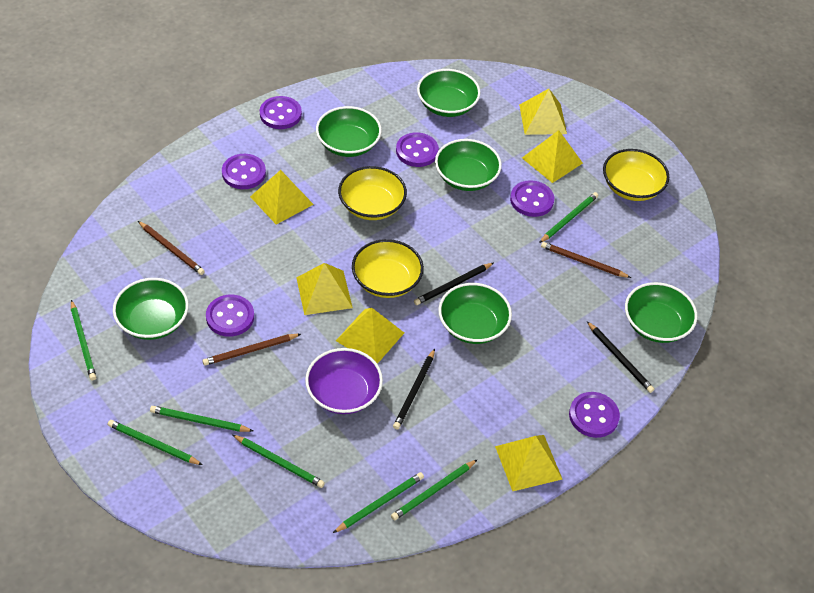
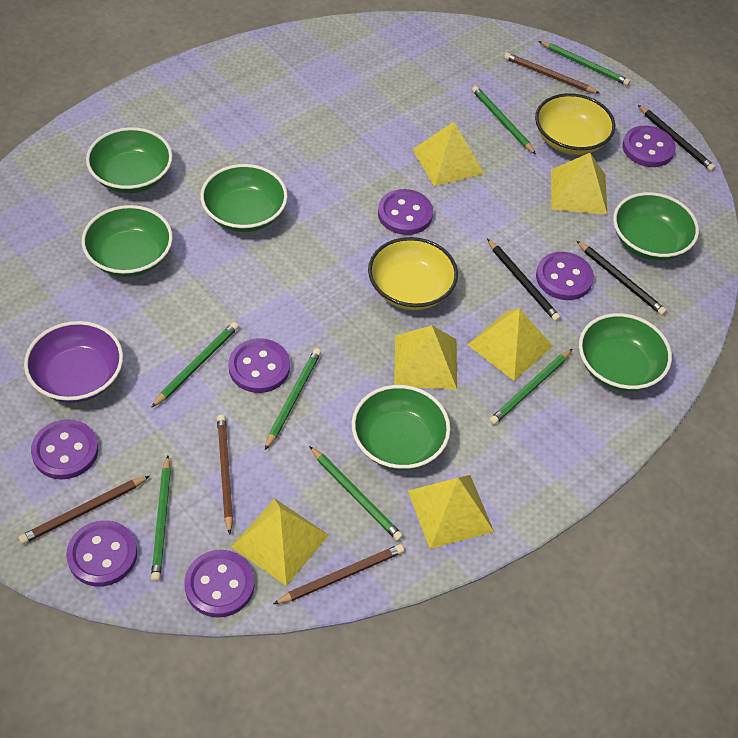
brown pencil: [138,221,205,275] [203,334,301,366] [541,242,631,278] = 3 -> [19,476,150,544] [217,415,233,535] [273,544,404,604] [504,53,600,94] = 4
purple button: [206,295,254,337] [222,154,266,189] [260,96,302,129] [396,132,439,167] [510,180,554,217] [569,392,620,438] = 6 -> [31,419,98,479] [66,520,137,587] [184,550,255,617] [228,338,290,393] [378,189,433,235] [536,252,594,300] [622,126,676,167] = 7
yellow bowl: [338,166,407,220] [352,239,424,298] [603,149,669,201] = 3 -> [368,237,458,310] [535,93,615,155] = 2

